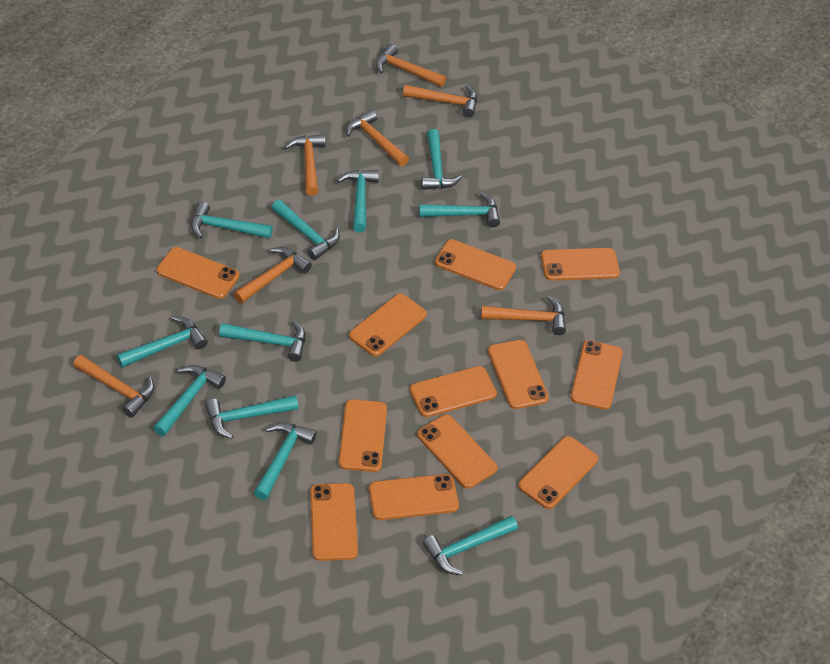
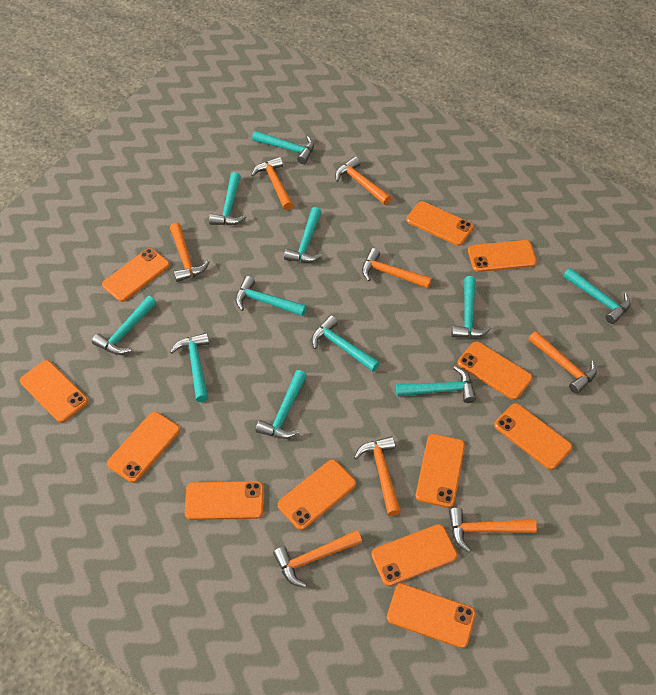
orange hammer: [73,355,155,418] [233,247,312,304] [285,134,326,196] [346,110,409,166] [376,44,446,87] [403,85,477,118] [481,296,566,335] = 7 -> [170,223,209,282] [251,157,293,210] [273,530,362,588] [335,156,391,205] [354,436,401,516] [362,248,432,289] [449,508,537,553] [528,331,597,394] = 8

